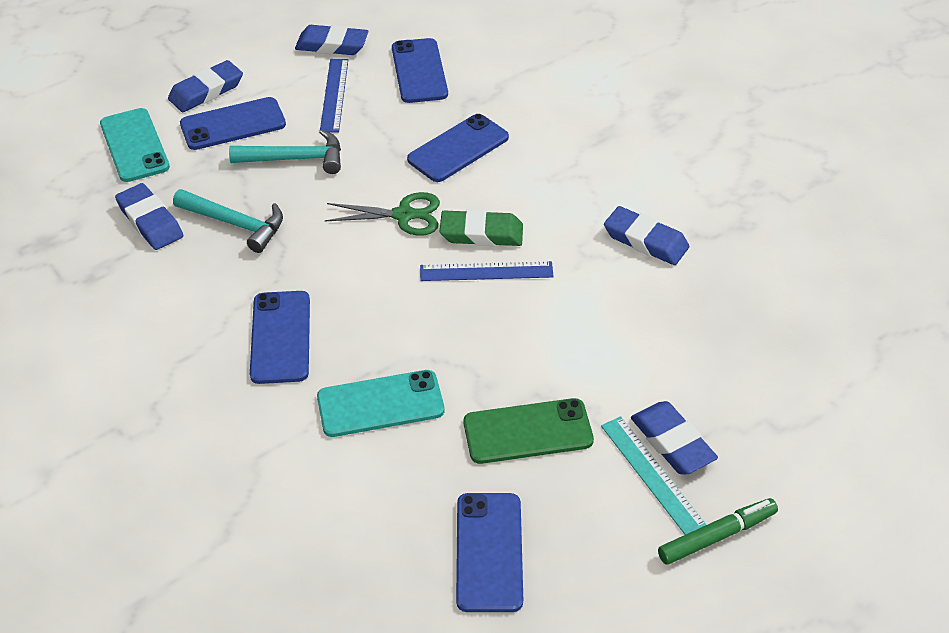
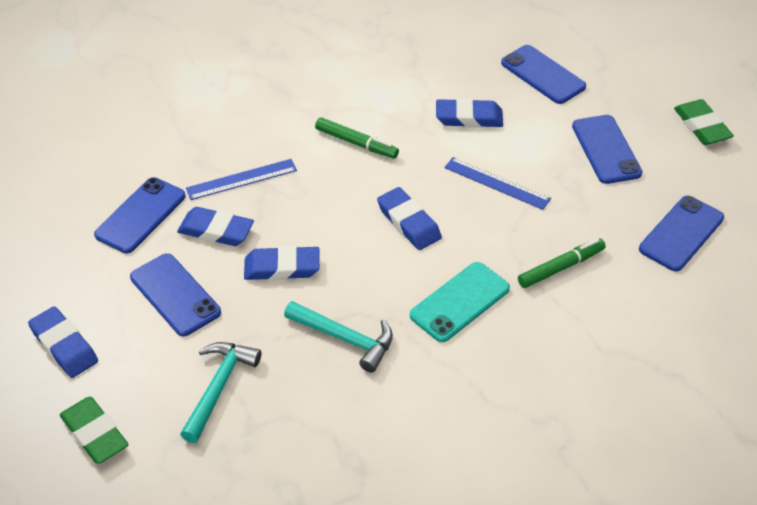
green eraser: [440,210,523,246] = 1 -> [60,397,128,464] [674,99,734,145] = 2
green marker: [658,498,778,565] = 1 -> [315,117,399,159] [518,238,606,288] = 2
green phone: [464,398,594,464] = 1 -> none = 0
green scissors: [325,192,440,236] = 1 -> none = 0
turquoise phone: [100,108,170,182] [317,370,444,437] = 2 -> [410,262,510,342] = 1
turquoise ruler: [601,416,706,535] = 1 -> none = 0

